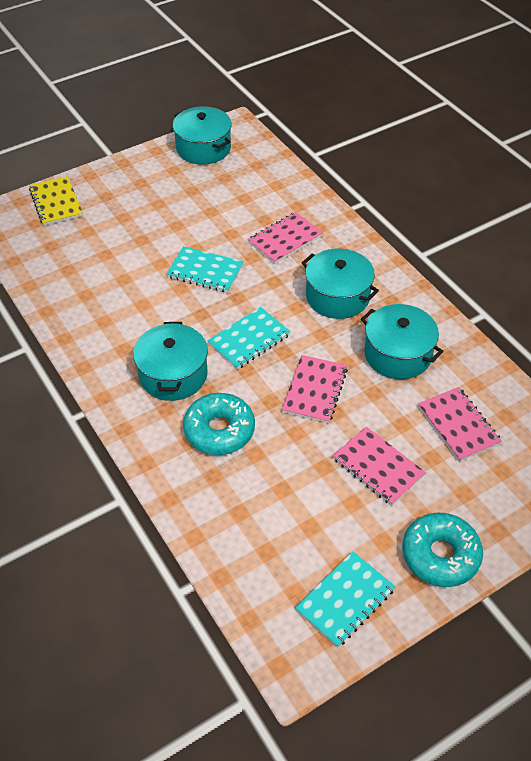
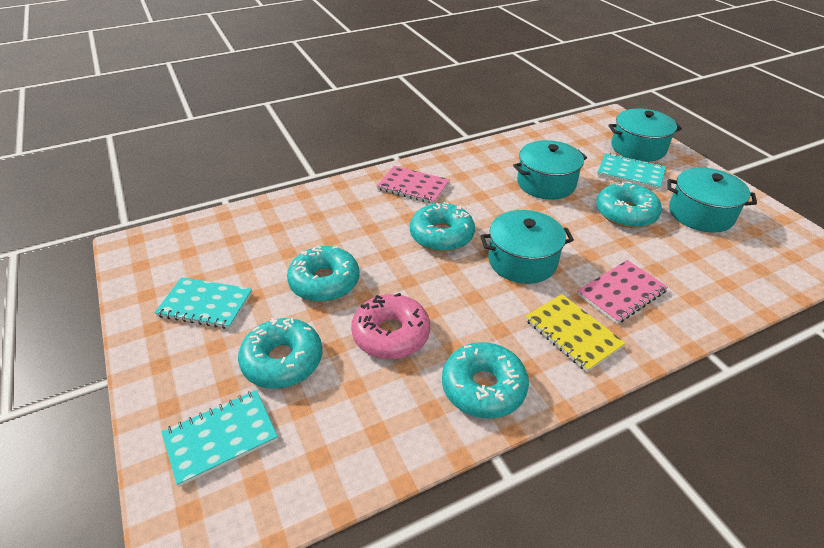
pink donut: none = 0 -> [351,293,430,359] = 1
pink notebook: [248,212,323,264] [282,355,348,423] [333,427,426,506] [418,387,502,462] = 4 -> [377,166,450,204] [577,260,668,324] = 2
turquoise donut: [183,393,255,455] [402,513,483,587] = 2 -> [238,318,323,389] [287,245,359,302] [410,202,475,252] [442,342,529,419] [596,181,662,228] = 5

